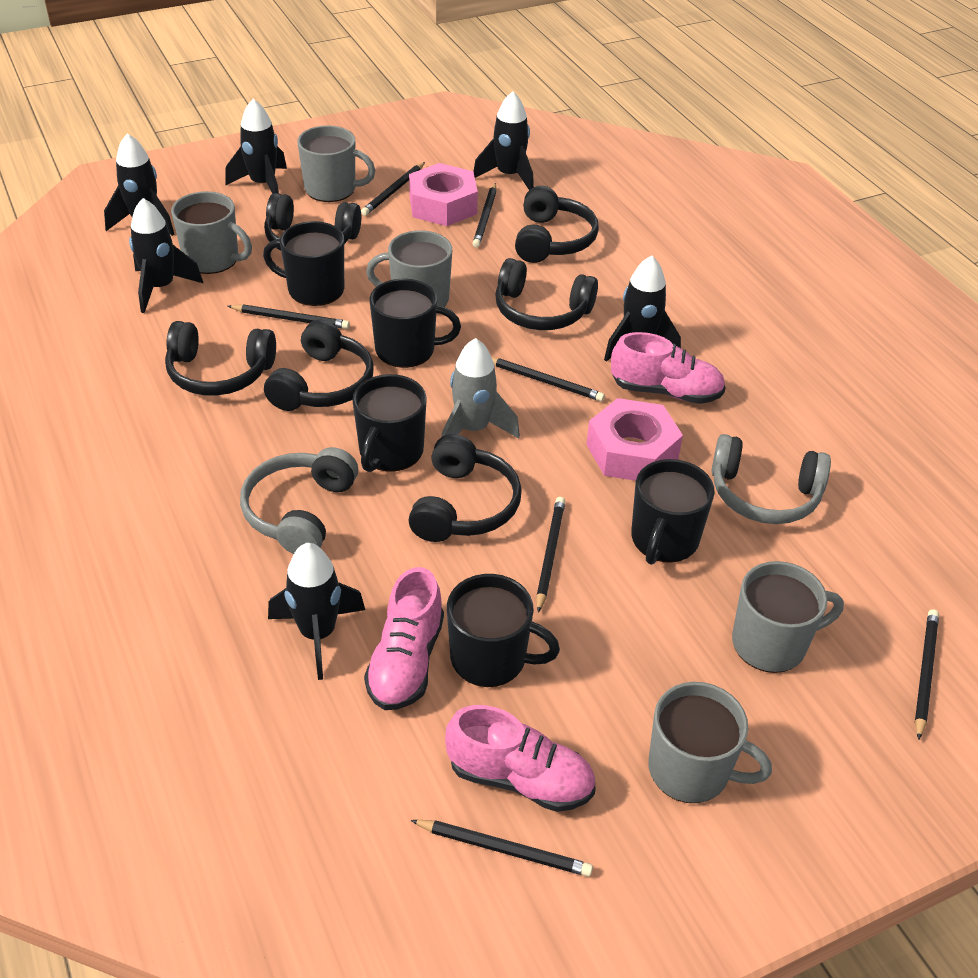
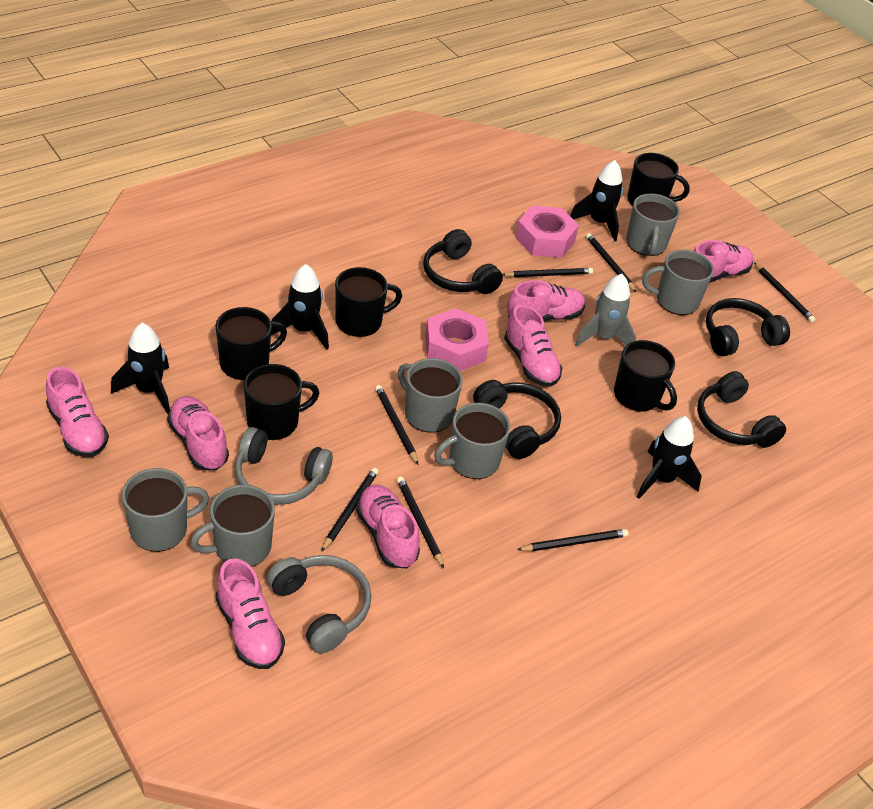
black headphones: [165,321,276,396] [264,193,361,251] [264,319,374,411] [409,434,522,542] [495,258,598,330] [515,186,599,263] = 6 -> [423,229,503,294] [473,380,561,459] [697,371,786,448] [706,298,790,357] = 4
black rocket: [104,134,175,236] [129,198,204,313] [225,99,287,194] [268,543,365,680] [473,91,534,190] [604,255,681,362] = 6 -> [111,323,170,414] [271,264,329,350] [570,160,623,242] [637,416,702,499] = 4
grey mug: [171,191,252,274] [297,125,376,202] [366,230,452,307] [648,682,772,803] [732,561,844,673] = 5 -> [122,468,209,552] [190,485,275,567] [398,358,463,433] [434,403,510,479] [626,193,680,256] [642,250,714,315] = 6
pink shoe: [364,567,444,710] [445,705,596,812] [611,332,726,404] = 3 -> [46,366,109,457] [167,396,229,470] [216,558,285,669] [356,485,420,568] [504,304,562,387] [507,280,585,321] [694,240,753,283] = 7

